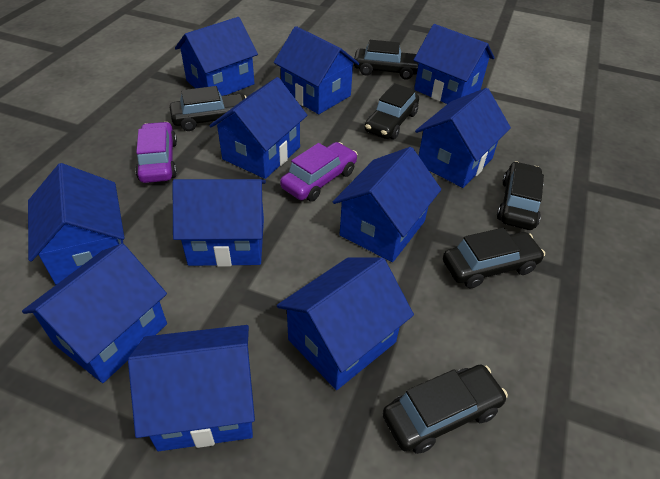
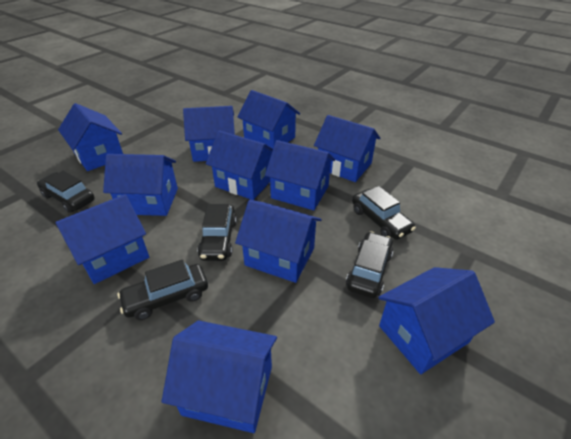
black car: [170,86,246,131] [354,40,419,80] [365,83,419,140] [382,365,508,454] [443,228,545,288] [497,161,544,230] = 6 -> [37,171,95,213] [117,259,208,320] [198,204,237,261] [346,231,393,298] [352,186,416,240] = 5
purple car: [135,122,177,183] [280,142,358,201] = 2 -> none = 0

